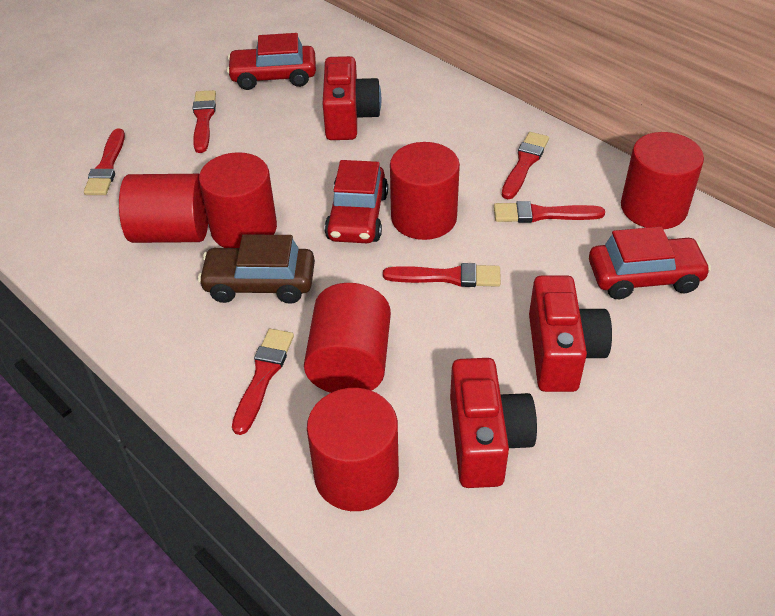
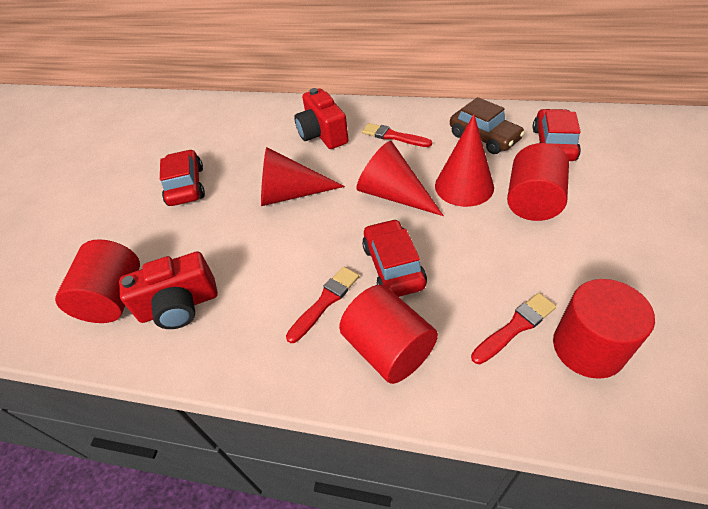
red brush: [84,129,125,195] [193,90,216,153] [232,329,294,435] [383,263,501,287] [494,201,605,223] [502,132,549,199] = 6 -> [286,267,359,343] [362,123,432,147] [471,293,556,364] = 3
red camera: [323,56,381,140] [450,358,537,488] [529,275,612,392] = 3 -> [119,251,218,329] [294,88,349,149] = 2
red cone: none = 0 -> [261,147,345,206] [356,141,444,216] [435,114,494,207] = 3
red cylinder: [119,174,208,243] [199,152,277,248] [304,283,391,393] [307,388,399,511] [390,142,460,240] [621,132,704,229] = 6 -> [55,239,140,323] [339,285,438,384] [507,143,569,221] [553,279,655,379] = 4

